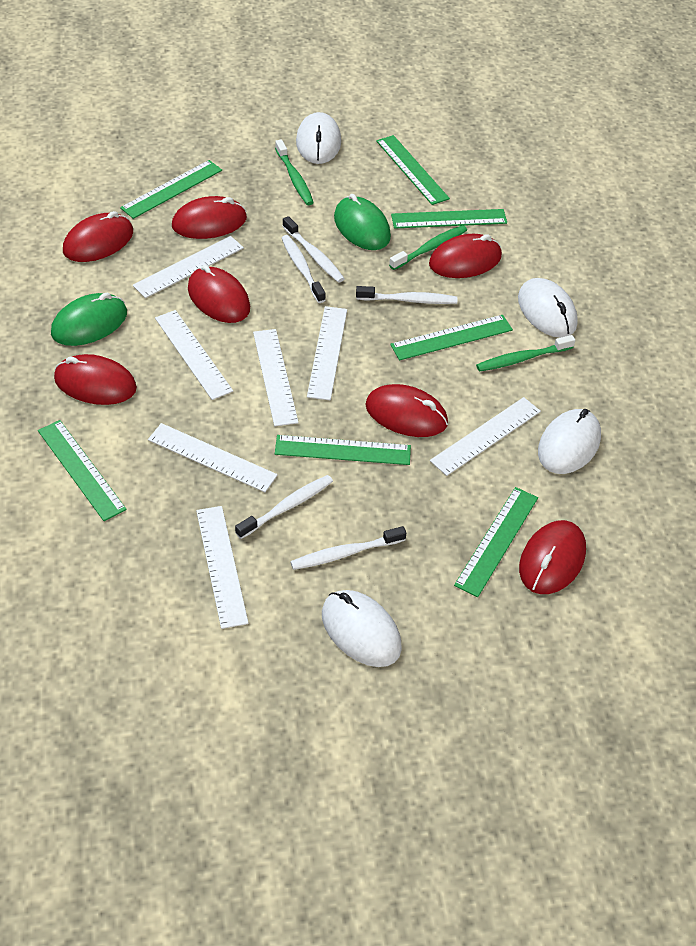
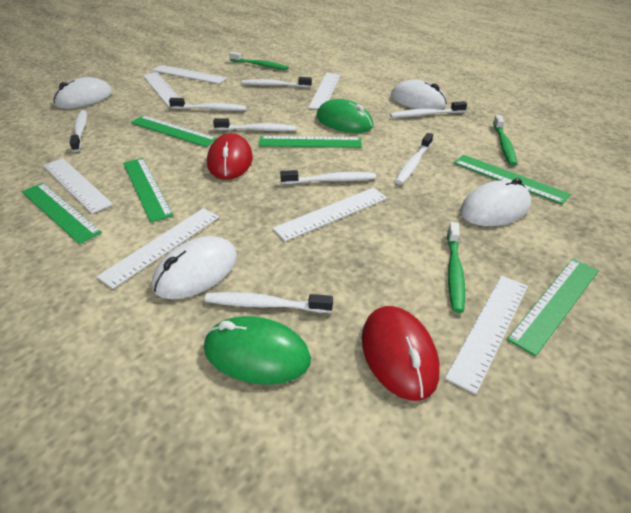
green ruler: [38,420,127,521] [120,160,222,219] [275,435,411,465] [376,135,450,205] [390,315,513,360] [391,209,507,229] [454,487,538,597] = 7 -> [22,183,102,244] [123,158,173,223] [131,115,217,147] [258,136,362,148] [454,155,571,205] [507,259,599,357] = 6
red mouse: [54,354,137,405] [63,211,133,262] [172,196,247,239] [188,265,250,323] [365,384,448,437] [429,234,502,278] [519,520,586,594] = 7 -> [207,133,253,180] [362,306,440,401] = 2
white toothbrush: [235,475,333,539] [282,216,345,283] [282,235,326,303] [290,526,406,570] [356,286,457,304] = 5 -> [69,110,87,152] [169,98,247,111] [205,292,333,313] [213,118,296,131] [242,77,312,88] [280,170,376,184] [390,101,467,118] [395,133,433,185] = 8

